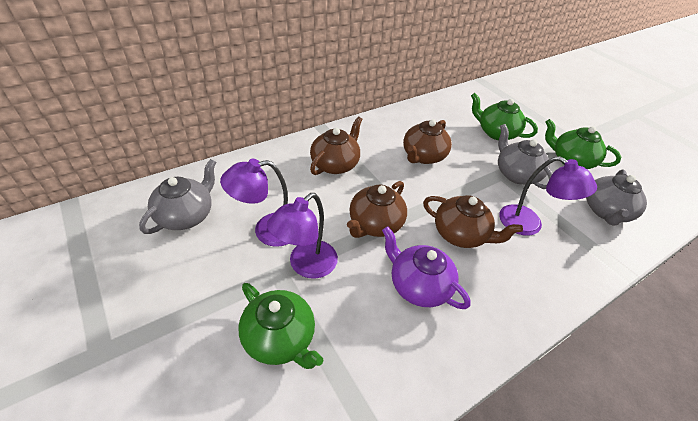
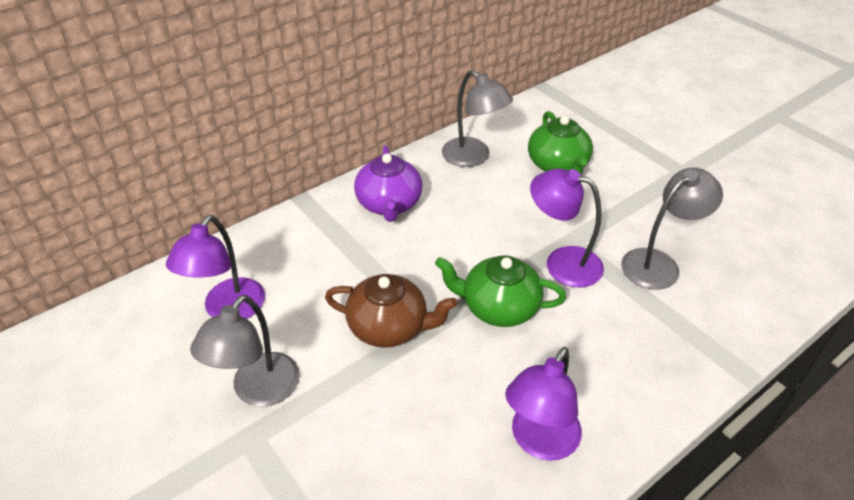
brown teapot: [310,117,362,175] [347,181,407,238] [403,119,452,164] [423,195,523,248] = 4 -> [325,274,457,348] = 1
green teapot: [239,283,323,369] [471,93,538,140] [545,119,621,169] = 3 -> [435,255,566,327] [528,111,593,174] = 2
grey lamp: none = 0 -> [190,295,300,407] [442,70,513,167] [621,168,723,290] = 3
grey teapot: [139,159,216,234] [498,124,552,189] [586,169,647,226] = 3 -> none = 0

